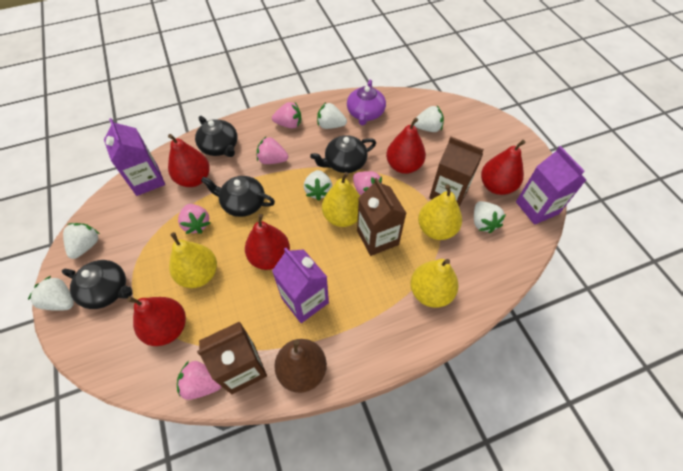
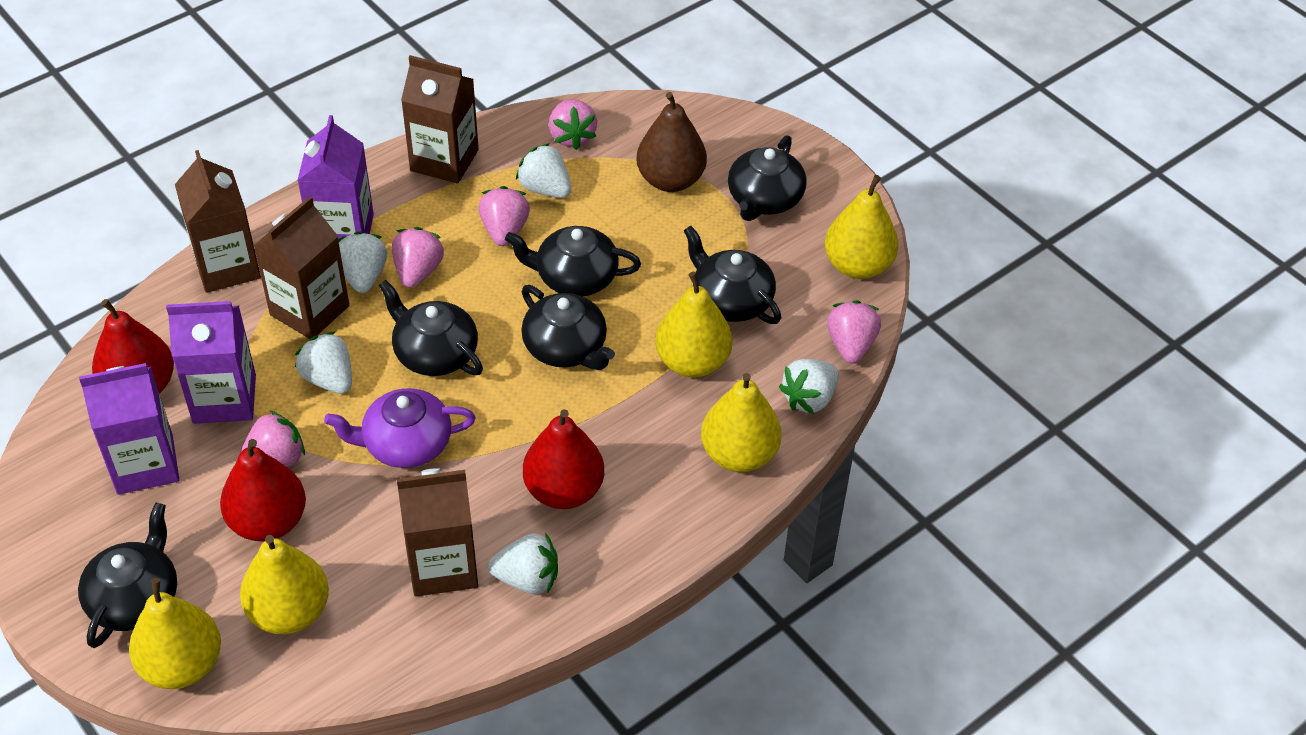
black teapot: [62,260,132,309] [195,116,238,157] [201,176,275,217] [310,135,376,173] = 4 -> [78,503,177,648] [379,280,483,376] [505,226,641,297] [521,285,615,370] [683,226,781,324] [728,135,806,221] = 6
brown carton: [197,321,267,394] [357,178,406,256] [429,137,484,206] = 3 -> [175,150,261,293] [253,196,349,339] [397,468,478,597] [401,55,479,184] = 4
red pear: [127,296,186,346] [168,134,210,187] [245,214,290,270] [386,118,426,174] [481,140,526,195] = 5 -> [92,299,174,394] [220,439,306,542] [523,409,604,509] = 3
white strawberry: [28,276,74,311] [63,223,100,259] [304,170,332,201] [317,102,347,129] [414,106,444,132] [474,201,506,233] = 6 -> [295,331,352,394] [338,231,387,293] [488,533,558,594] [516,143,571,198] [779,359,839,414] = 5
yellow pear: [169,232,217,288] [322,172,360,227] [410,259,459,308] [418,184,462,240] = 4 -> [129,578,221,689] [240,535,329,634] [655,272,733,377] [701,373,782,472] [825,175,899,279] = 5

